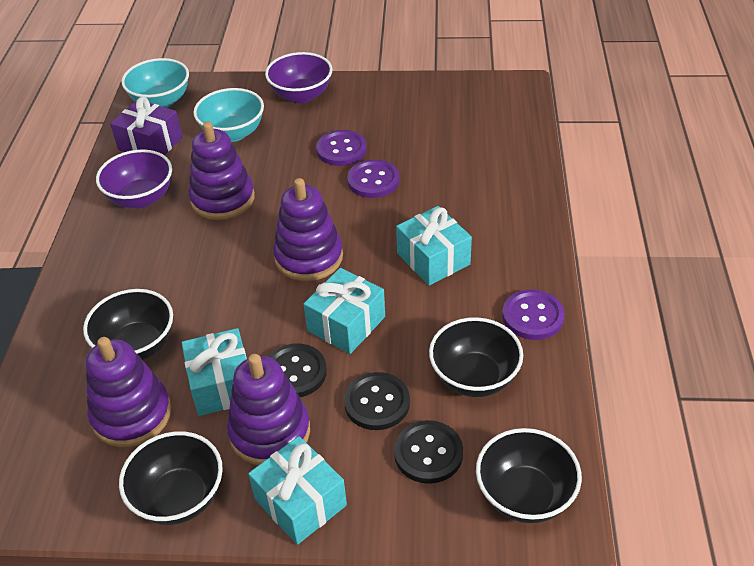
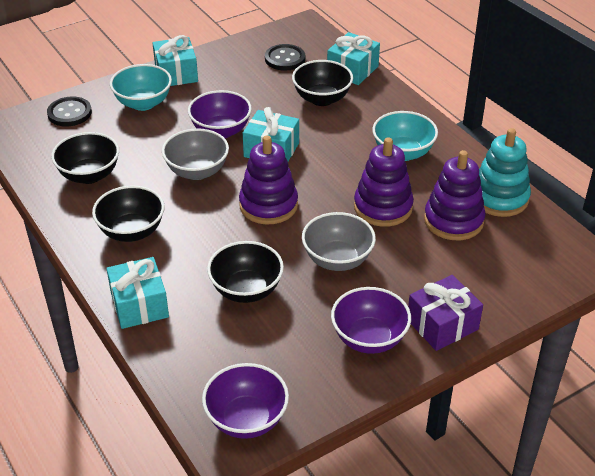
black button: [268,343,327,397] [344,372,410,430] [394,420,463,484] = 3 -> [47,96,92,127] [265,44,305,71] = 2
grey bowl: none = 0 -> [162,128,229,180] [302,212,376,271] = 2
purple bowl: [96,149,172,208] [265,52,333,103] = 2 -> [188,90,252,138] [202,363,289,439] [331,287,411,354] = 3
purple button: [316,130,367,166] [347,159,400,198] [502,289,564,340] = 3 -> none = 0
purple stacking toy: [86,337,171,448] [189,121,255,220] [227,354,310,465] [273,178,343,281] = 4 -> [239,135,298,225] [354,137,414,227] [424,150,485,240] = 3
turquoise stacking toy: none = 0 -> [479,128,531,217] = 1

